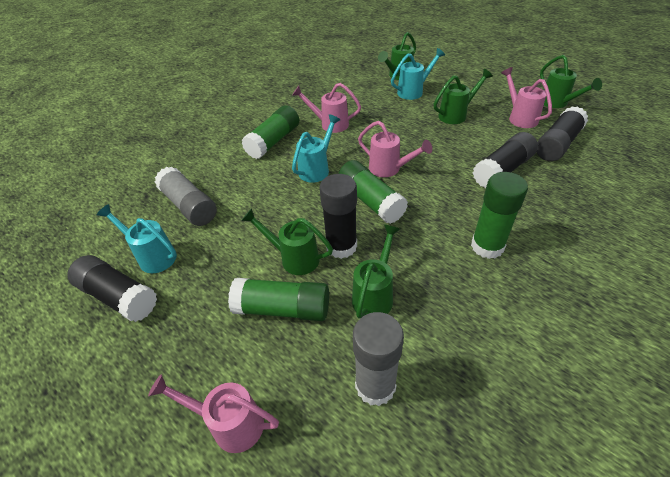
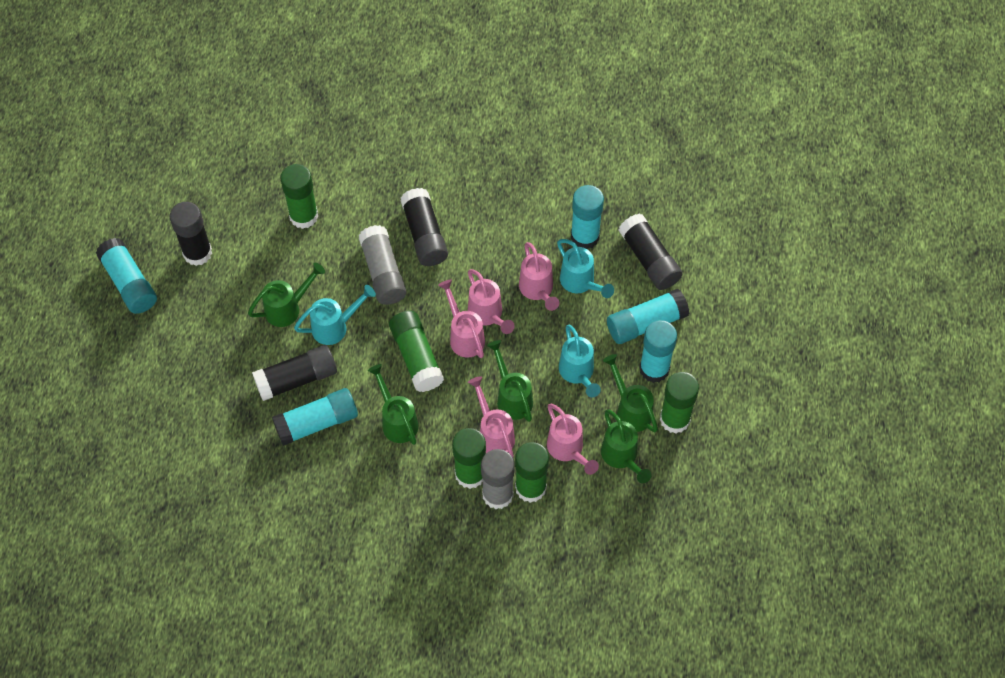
green glue stick: [228,278,329,321] [242,105,299,159] [338,160,408,224] [471,172,528,259] = 4 -> [280,164,318,229] [389,310,444,392] [452,428,486,489] [515,442,549,503] [660,372,699,434] = 5
pink watering can: [148,374,279,453] [292,83,361,133] [358,121,432,177] [501,67,552,128] = 4 -> [438,280,485,358] [468,269,515,334] [468,376,515,457] [519,242,559,311] [547,404,599,475] = 5
turquoise glue stick: none = 0 -> [96,238,157,314] [272,388,358,446] [571,185,604,249] [607,289,689,344] [639,320,677,383] = 5

